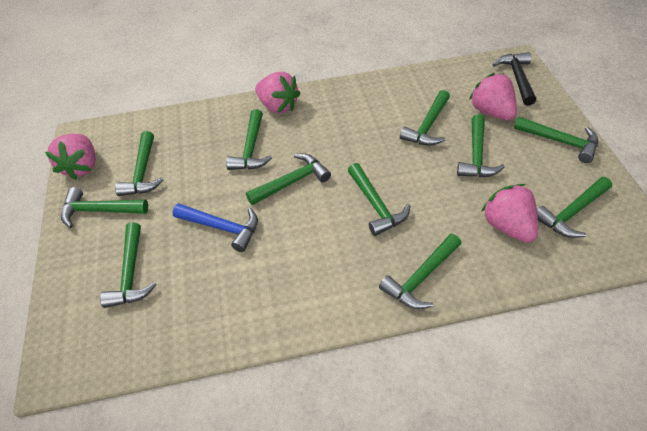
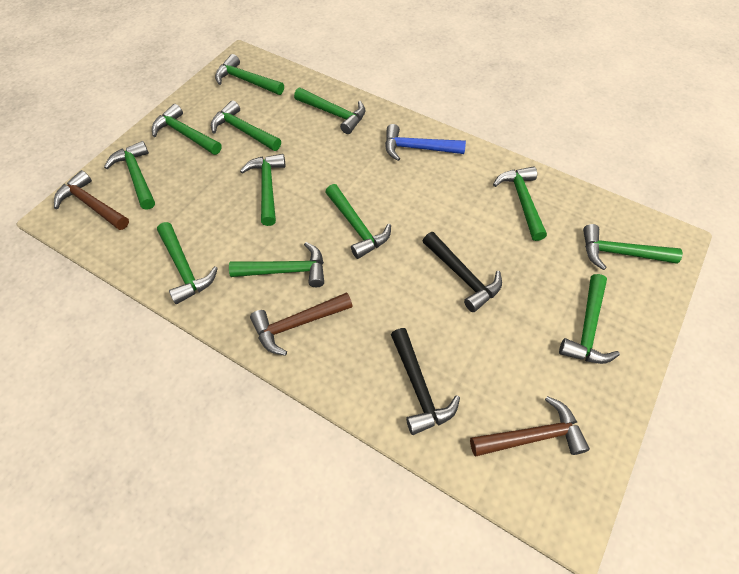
black hammer: [493,52,536,106] = 1 -> [391,328,460,435] [423,232,502,312] = 2
brown hammer: none = 0 -> [54,170,129,230] [250,292,353,356] [470,396,590,456] = 3
green hammer: [61,187,148,228] [100,222,157,308] [115,131,164,196] [226,109,272,170] [246,154,331,205] [348,163,410,236] [379,234,461,309] [400,90,450,146] [457,114,505,177] [514,117,598,163] [537,177,612,238] = 11 -> [104,141,155,210] [152,104,221,155] [157,222,218,304] [211,100,281,151] [215,54,284,95] [229,242,324,287] [240,154,286,226] [294,88,365,134] [325,184,391,259] [493,166,547,241] [559,274,620,364] [583,224,683,270] = 12
pink strawberry: [45,134,96,180] [255,72,301,114] [469,73,517,120] [481,184,538,243] = 4 -> none = 0

